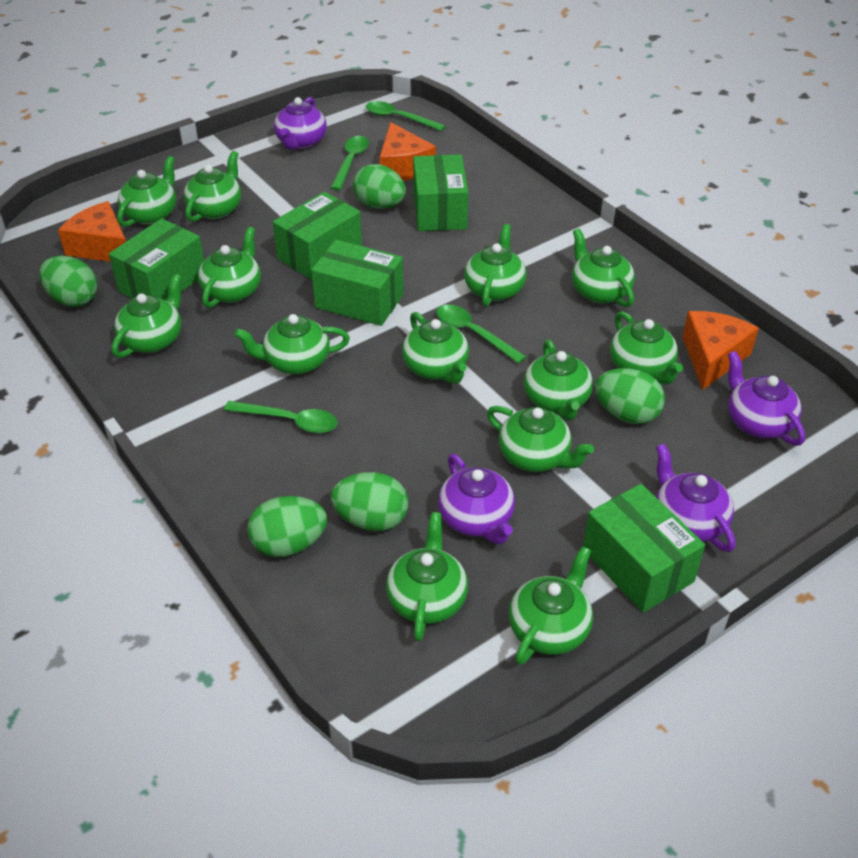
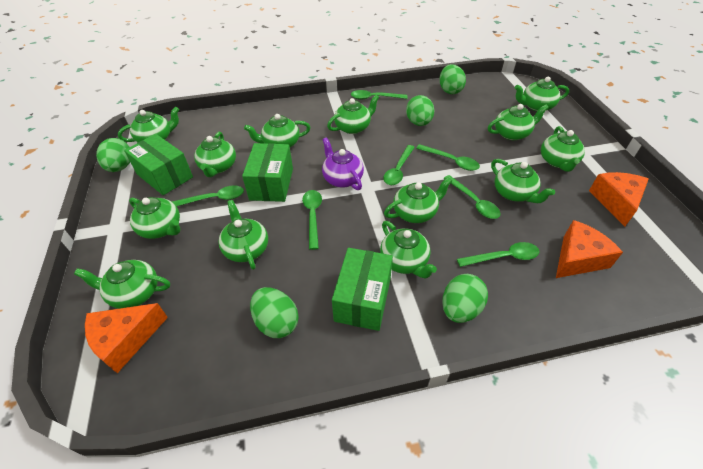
green box: [109,218,204,301] [273,192,362,280] [311,240,403,326] [413,154,468,231] [583,484,705,613] = 5 -> [124,134,193,195] [242,143,293,202] [332,248,393,331] = 3
green spoon: [224,401,338,433] [330,136,369,190] [366,101,445,131] [436,305,526,364] = 4 -> [172,185,244,207] [302,190,322,250] [351,90,408,100] [383,145,415,185] [416,144,480,171] [443,175,500,219] [457,242,540,267] = 7
purple teapot: [274,97,327,150] [438,454,515,545] [656,444,735,552] [728,351,805,446] = 4 -> [322,137,364,190] = 1

